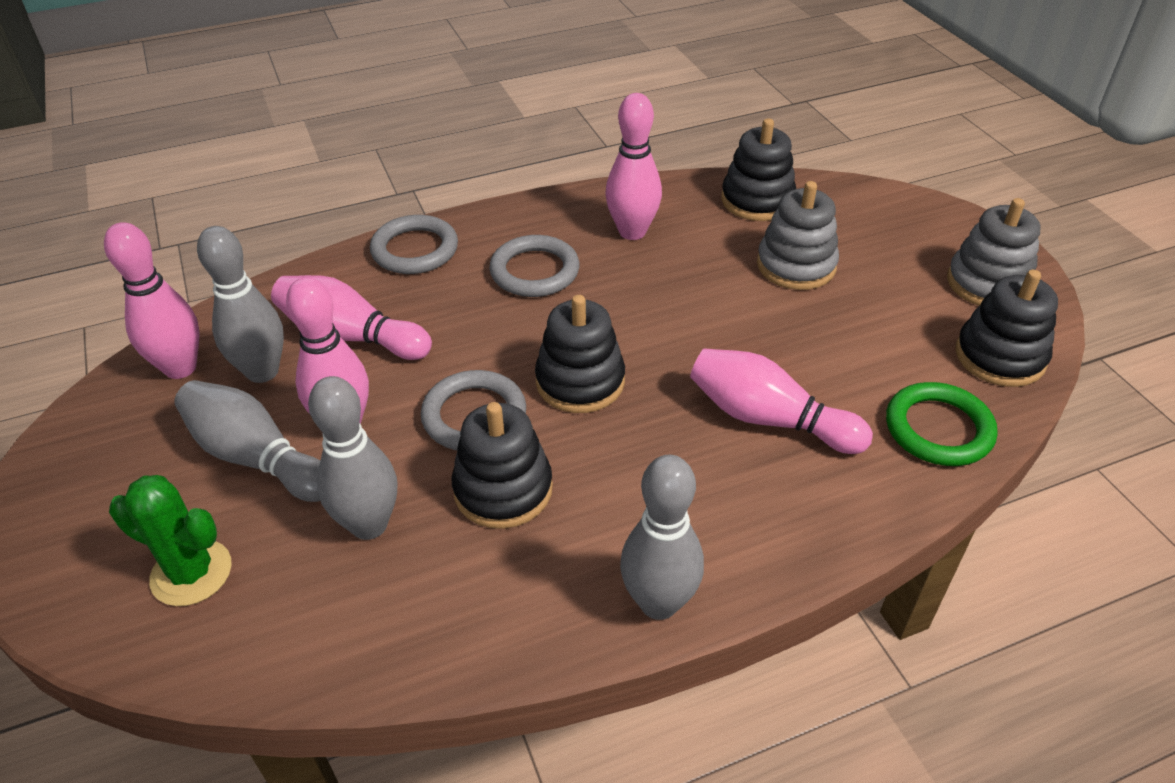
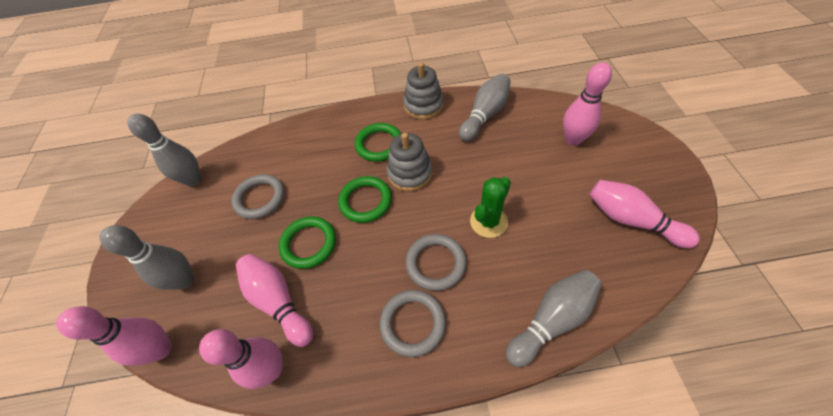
black stacking toy: [452,402,553,529] [535,295,625,413] [721,119,796,221] [956,270,1058,387] = 4 -> none = 0
green ring: [886,382,998,466] = 1 -> [279,217,336,269] [338,176,392,223] [355,123,401,162] = 3

